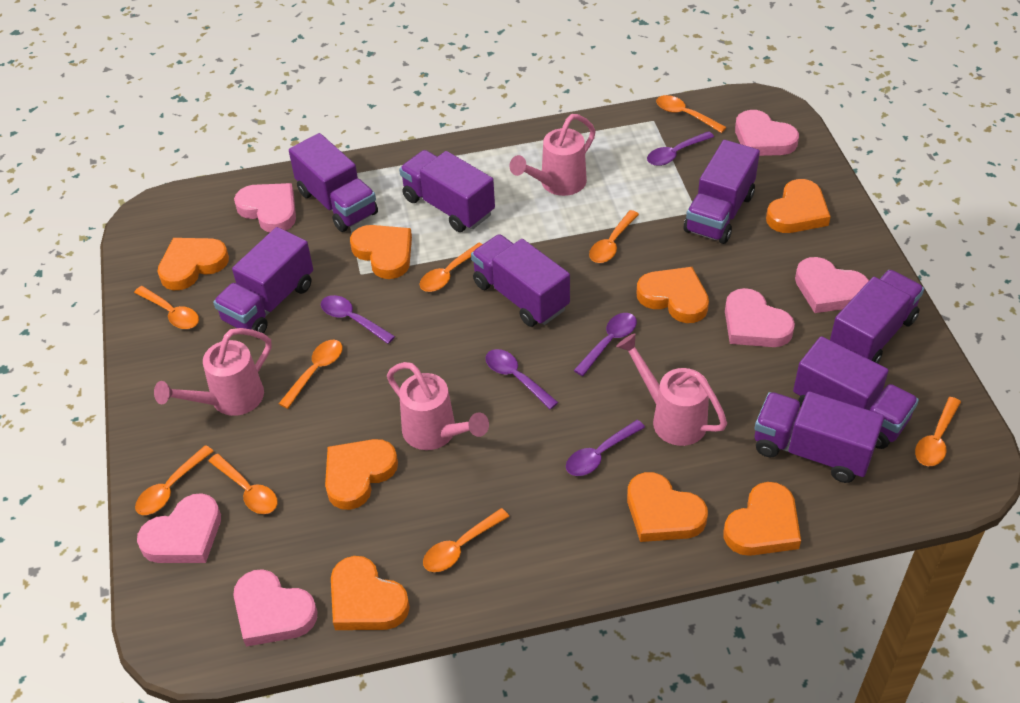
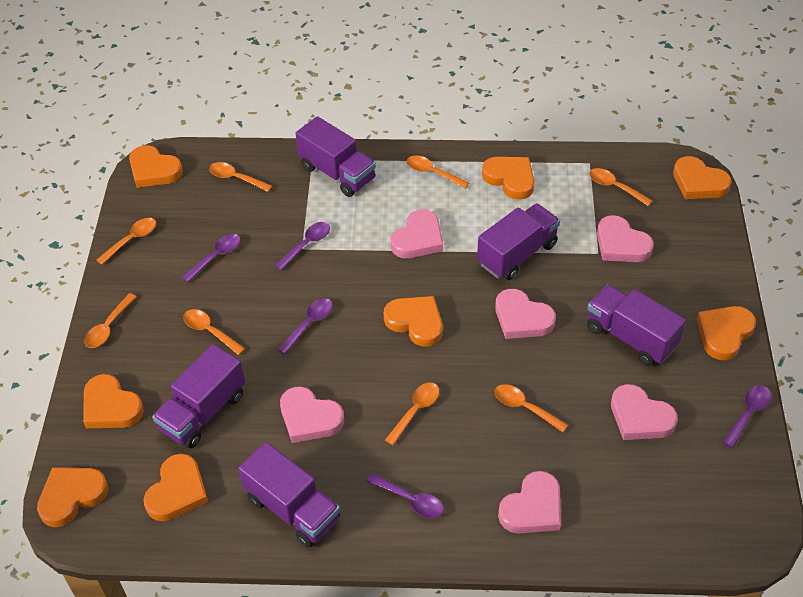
orange spoon: [134,286,199,329] [135,445,214,515] [208,454,278,514] [279,340,342,409] [419,243,483,292] [423,508,510,572] [589,210,639,263] [656,95,726,133] [915,397,961,466] = 9 -> [84,293,137,348] [97,218,156,265] [183,309,245,355] [209,162,272,192] [385,382,439,445] [407,155,469,189] [495,384,568,432] [589,168,652,206] = 8
pink watering can: [154,328,271,416] [387,362,489,450] [510,114,596,196] [616,333,727,446] = 4 -> none = 0
purple truck: [213,227,313,333] [289,133,378,232] [399,150,495,232] [471,234,570,327] [684,140,760,244] [754,391,884,483] [793,336,919,449] [830,270,924,364] = 8 -> [152,344,245,448] [238,442,340,548] [295,116,376,197] [477,203,560,280] [587,284,686,366] = 5

